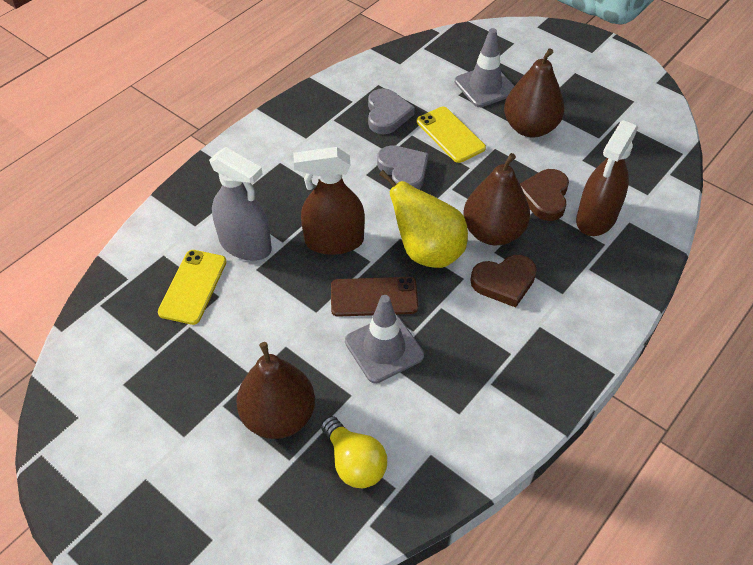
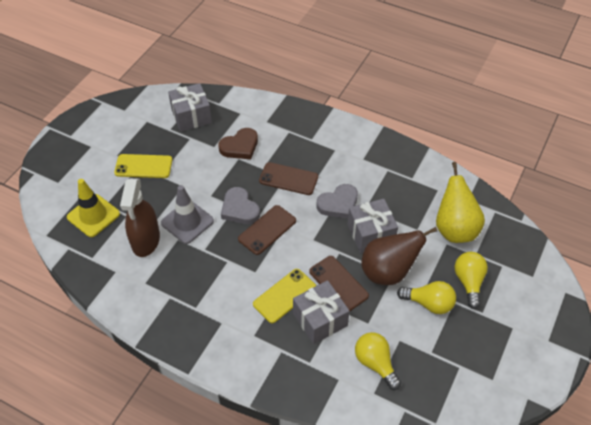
brown heart: [470,255,537,307] [520,169,569,221] = 2 -> [219,128,258,159] = 1
brown pear: [236,342,315,439] [463,153,530,245] [504,48,565,138] = 3 -> [361,227,437,285] = 1
brown phone: [331,277,418,317] = 1 -> [238,205,296,255] [259,162,318,195] [309,256,369,311] = 3
brown spray bottle: [294,147,365,255] [576,120,638,236] = 2 -> [120,178,160,257] = 1
grey gift: none = 0 -> [168,83,212,132] [293,280,350,344] [347,199,398,253] = 3
grey spray bottle: [209,147,272,261] = 1 -> none = 0
grey traffic cone: [345,295,424,383] [455,28,514,107] = 2 -> [161,185,214,244] = 1
yellow light bulb: [321,416,387,488] = 1 -> [355,332,401,390] [397,281,456,314] [455,252,488,309] = 3
yellow traffic cone: none = 0 -> [67,179,120,237] = 1

